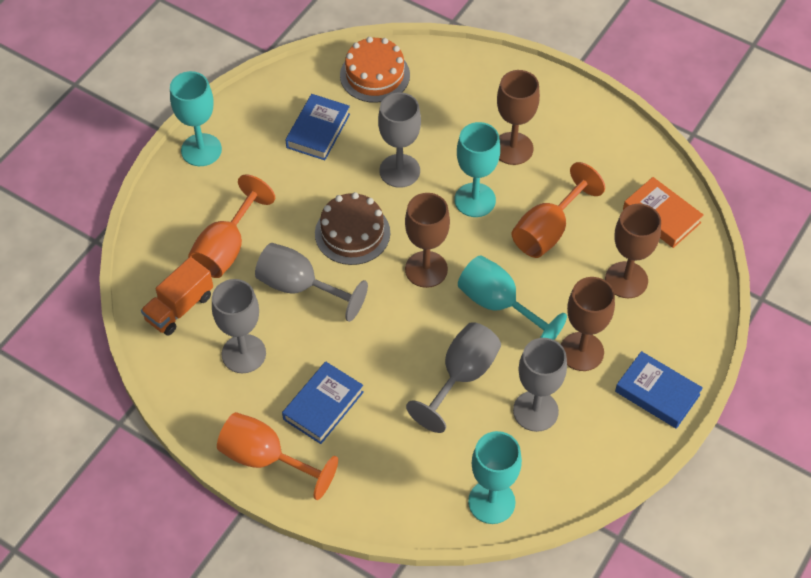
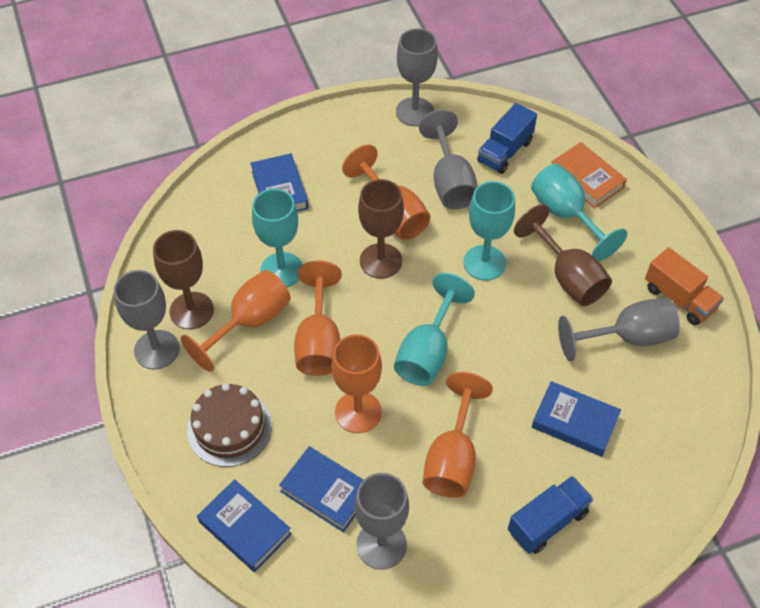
blue book: [282,361,364,444] [285,94,350,160] [615,351,703,429] = 3 -> [197,479,292,572] [250,153,309,212] [279,446,363,532] [532,381,621,457] = 4
blue truck: none = 0 -> [477,103,537,174] [508,476,593,554] = 2
brown goblet: [405,193,450,288] [497,70,540,165] [561,277,615,371] [605,204,661,298] = 4 -> [153,230,214,329] [358,179,404,279] [514,204,612,306] = 3
orange cake: [340,37,410,103] = 1 -> none = 0
orange goblet: [188,174,275,278] [217,412,338,500] [512,162,605,258] = 3 -> [181,270,291,372] [294,261,342,376] [331,334,382,433] [342,144,431,240] [423,372,493,498] = 5

